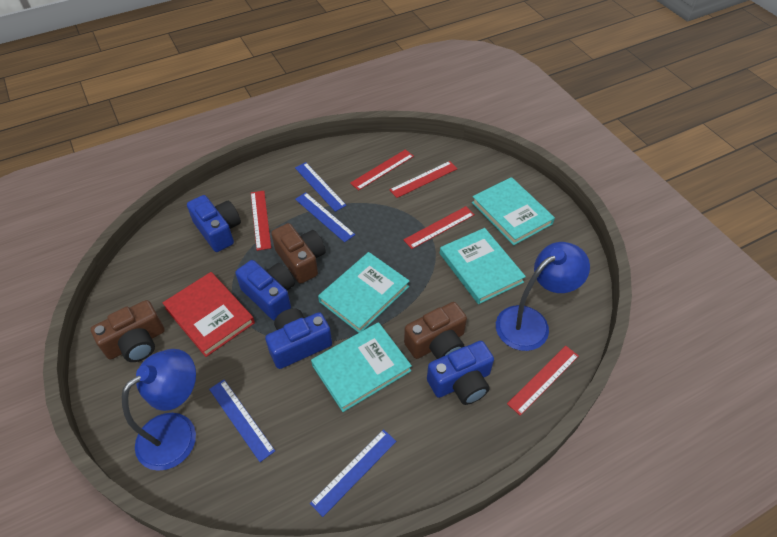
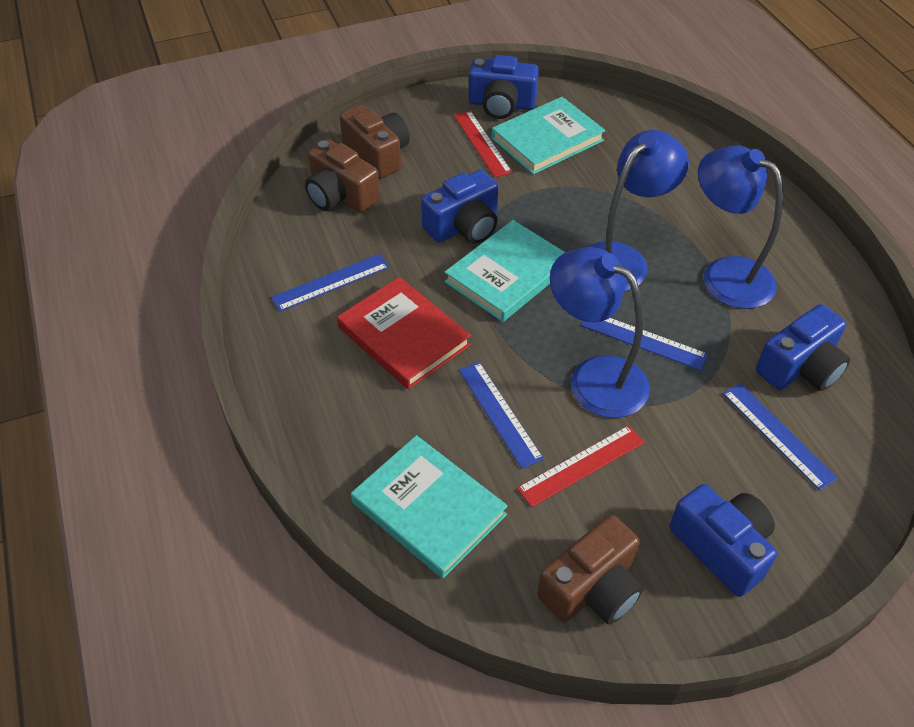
blue lamp: [122,349,196,471] [496,242,590,351] = 2 -> [550,247,650,418] [588,130,689,292] [698,146,783,309] = 3
red ruler: [251,191,271,251] [350,149,414,191] [389,161,457,198] [403,206,475,249] [507,346,579,416] = 5 -> [454,111,512,177] [517,425,644,507] = 2
turquoise book: [311,322,412,412] [318,252,409,333] [440,228,526,304] [472,177,555,245] = 4 -> [351,435,508,579] [444,220,566,322] [492,97,605,175] = 3

